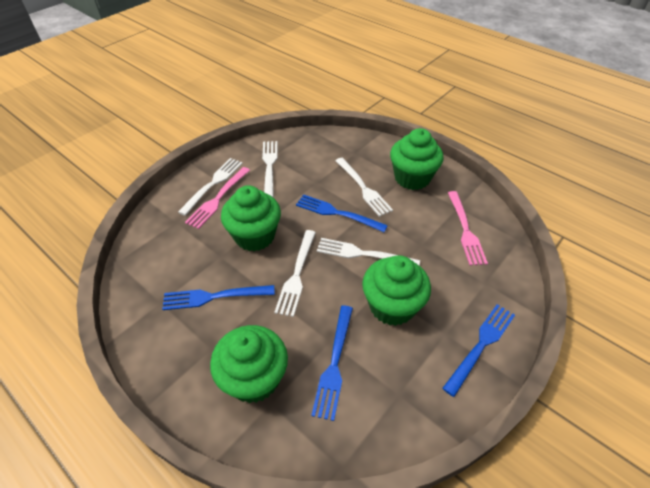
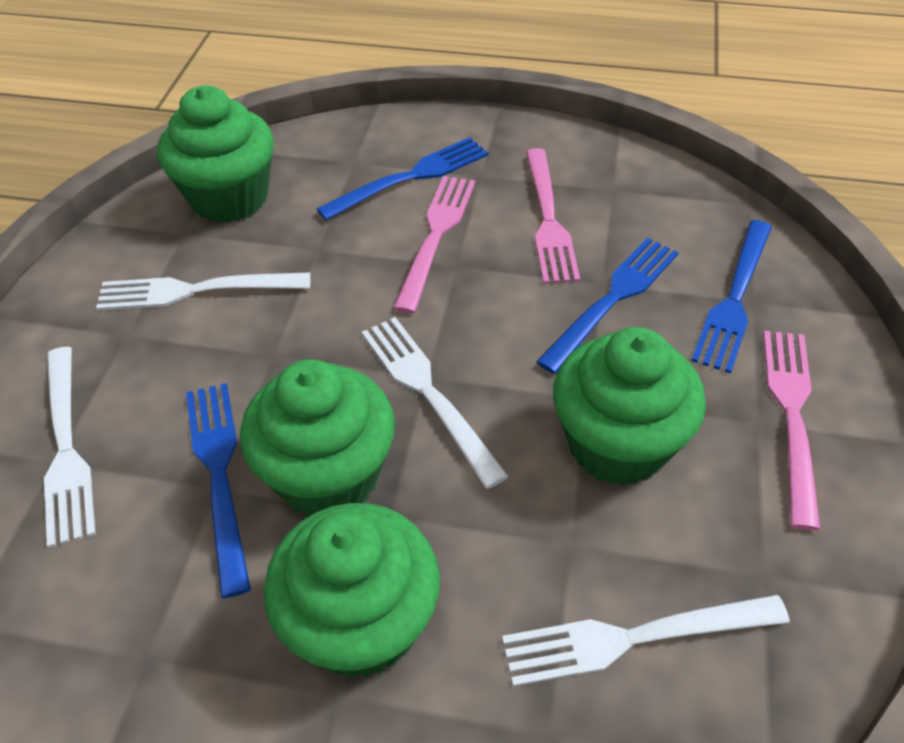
pink fork: [185,167,250,229] [448,191,488,266] = 2 -> [393,176,475,314] [526,148,580,284] [763,331,820,530] = 3
white fork: [178,158,243,216] [262,141,277,197] [274,230,316,317] [317,238,420,265] [335,158,393,217] = 5 -> [44,347,96,548] [96,272,311,311] [362,317,509,489] [502,594,790,687] = 4

